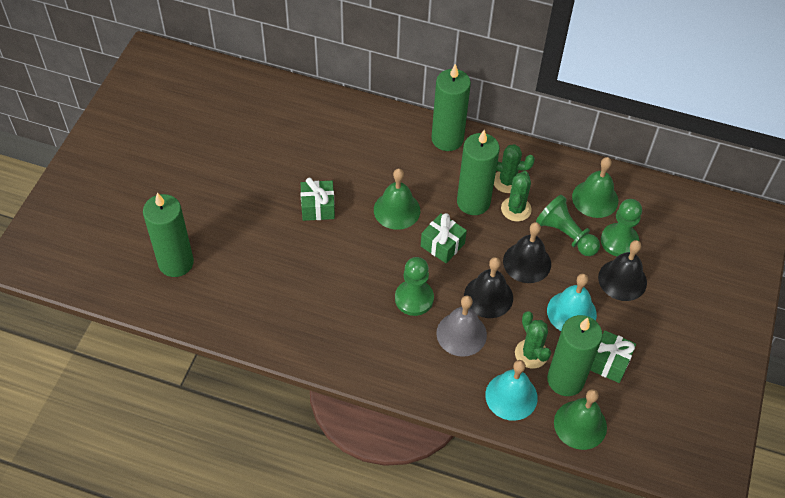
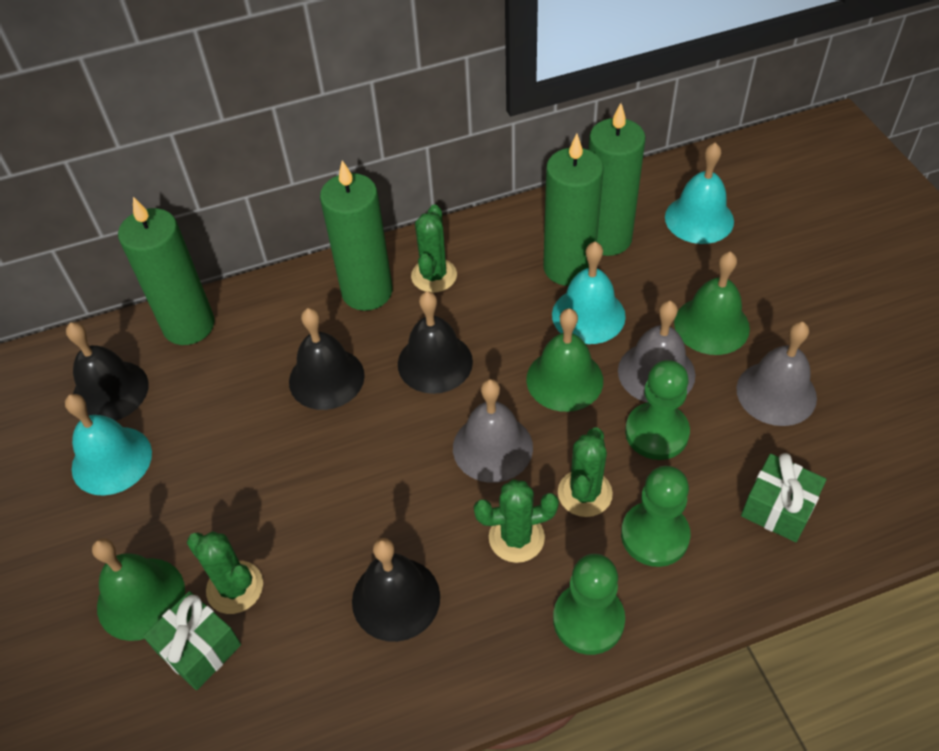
black bell: [464,257,513,318] [503,222,551,283] [598,240,647,301] = 3 -> [66,322,149,421] [289,308,365,410] [352,538,440,642] [398,291,473,394] = 4
green cactus: [494,144,535,193] [501,171,532,222] [515,311,551,368] = 3 -> [187,531,263,614] [411,204,457,293] [474,479,559,563] [558,427,613,517] = 4
green gift: [300,178,335,221] [421,213,467,263] [590,330,636,383] = 3 -> [143,591,241,690] [741,453,826,542] = 2
grey bell: [436,295,487,357] = 1 -> [453,379,533,483] [618,301,695,403] [736,321,817,426] = 3
turquoise bell: [485,360,538,421] [547,274,597,331] = 2 -> [65,394,152,496] [552,242,626,344] [665,143,734,244] = 3

